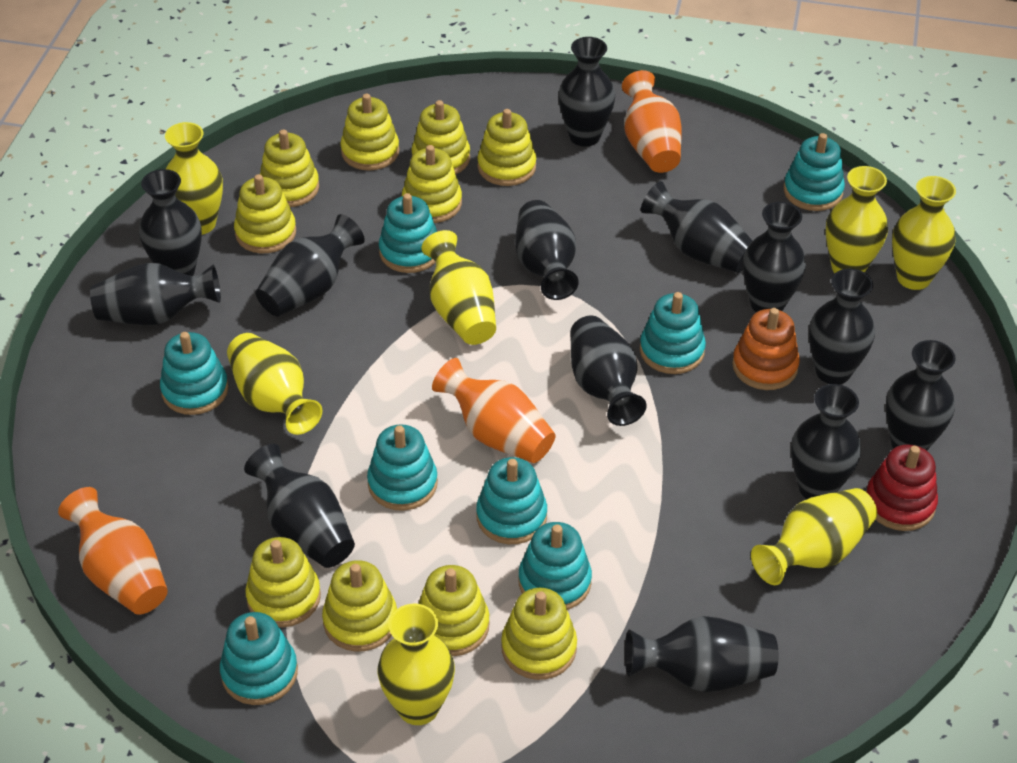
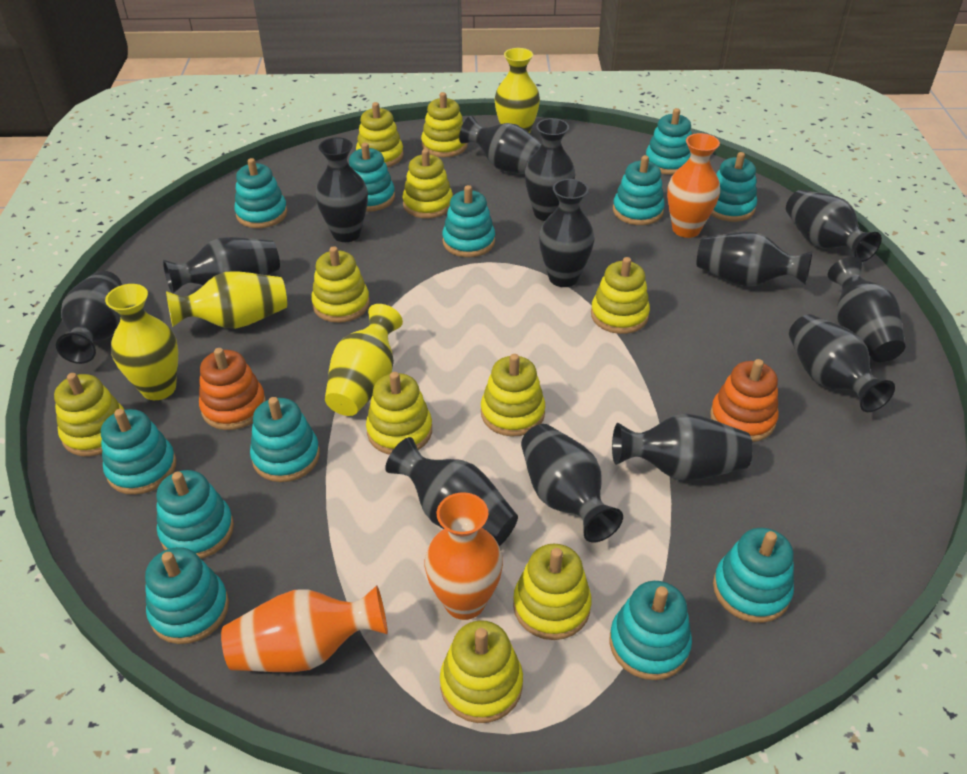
orange stacking toy: [732,308,800,390] = 1 -> [199,348,266,430] [710,359,779,442] = 2
red stacking toy: [866,444,938,531] = 1 -> none = 0
turquoise stacking toy: [160,332,228,415] [220,612,298,705] [367,424,438,511] [379,193,437,273] [476,457,547,544] [519,522,592,610] [640,292,706,374] [784,133,845,211] = 8 -> [101,409,176,495] [145,547,229,644] [156,470,234,559] [234,158,288,228] [250,397,320,482] [349,143,395,212] [442,185,495,257] [610,581,692,680] [613,155,665,225] [646,108,692,175] [711,152,757,222] [713,528,794,623] = 12
yellow vase: [165,122,223,235] [227,333,323,435] [378,604,455,725] [422,230,496,345] [751,488,877,585] [826,166,888,273] [892,176,956,290] = 7 -> [105,284,178,400] [166,271,287,329] [325,304,403,416] [495,48,540,133] = 4

